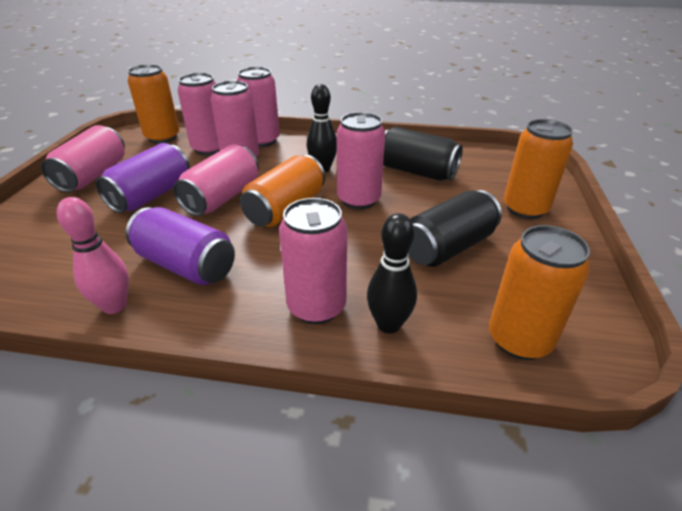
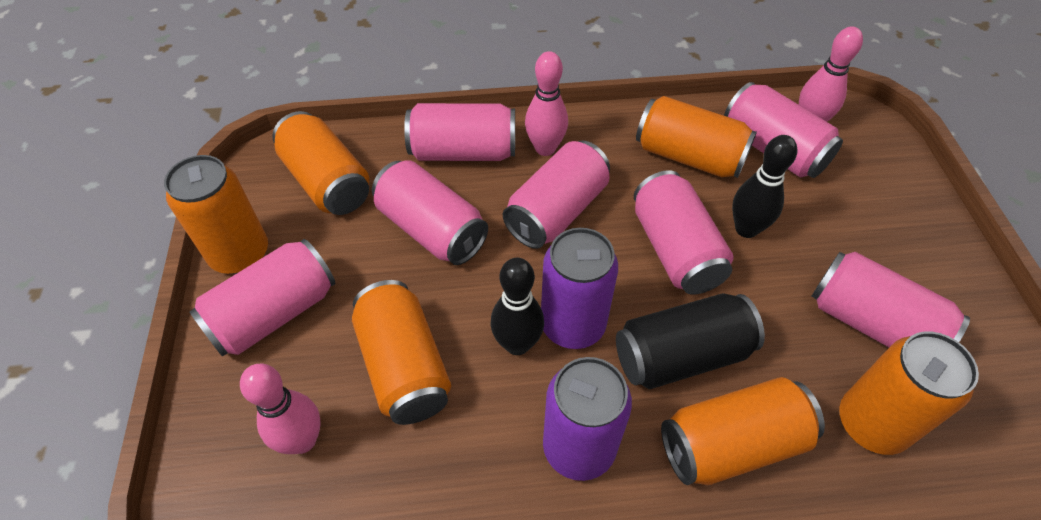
black can: [383,127,463,181] [408,190,502,267] = 2 -> [616,293,765,389] = 1
orange can: [128,64,180,143] [240,155,325,227] [489,225,590,360] [504,119,573,219] = 4 -> [164,155,268,274] [272,111,369,215] [352,280,451,425] [636,96,757,178] [661,377,825,485] [839,331,979,455] = 6
pink bowling pin: [56,197,129,314] = 1 -> [240,364,321,454] [525,51,568,156] [799,26,863,122] = 3

